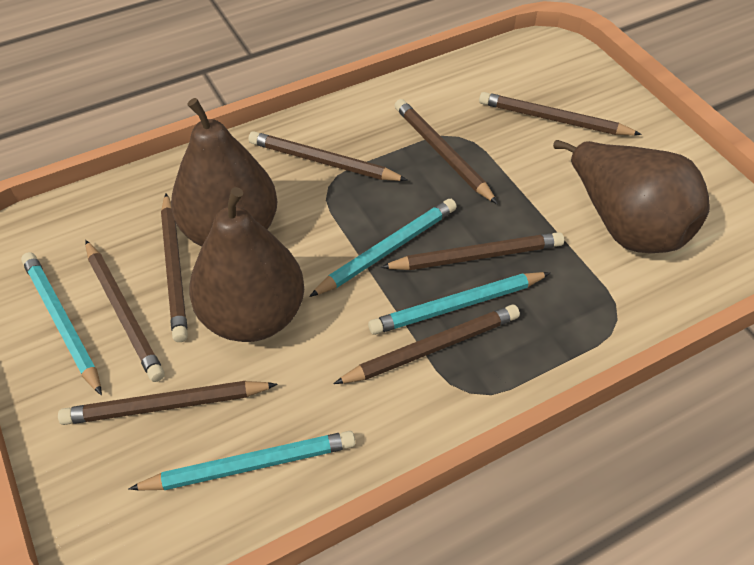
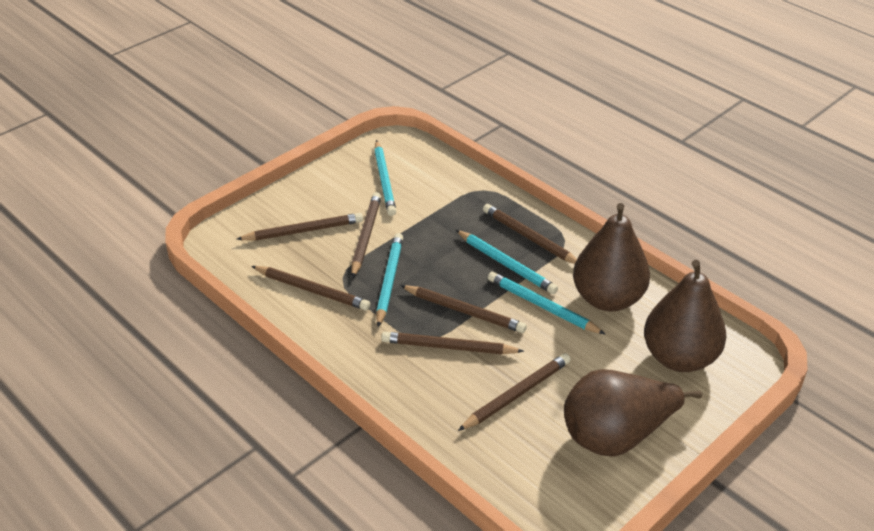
brown pencil: [58,381,278,425] [85,240,165,382] [161,193,188,342] [248,131,408,181] [333,305,520,384] [380,232,564,270] [395,99,498,204] [479,92,642,135] = 8 -> [236,213,363,241] [251,266,370,310] [351,192,382,278] [381,332,524,355] [400,285,527,333] [458,353,571,431] [483,204,577,264] = 7

